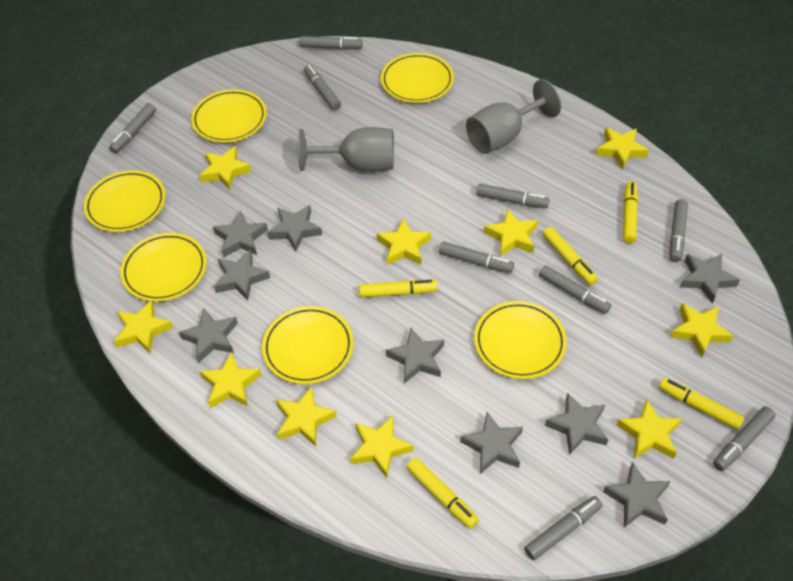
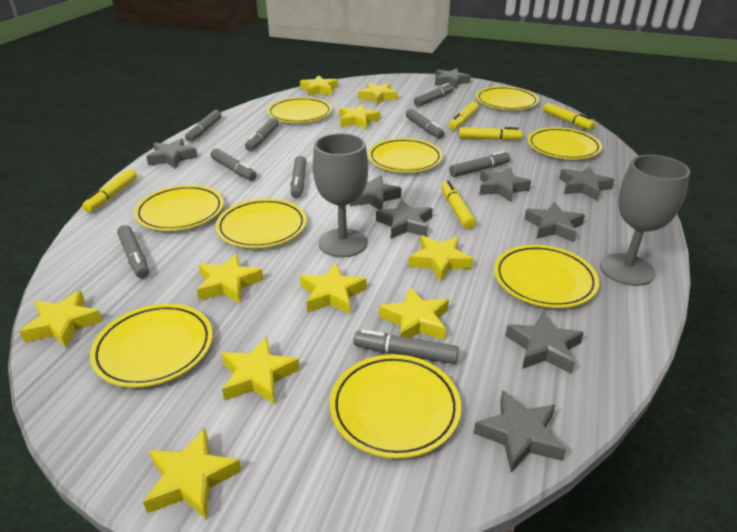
yellow plate: [84,170,165,232] [120,233,207,302] [191,89,267,143] [262,306,353,384] [381,53,454,103] [474,301,567,379] = 6 -> [90,304,213,388] [134,185,224,231] [215,199,307,248] [267,97,332,123] [330,354,461,459] [368,138,443,173] [476,86,539,110] [494,245,599,308] [528,127,602,159] = 9

